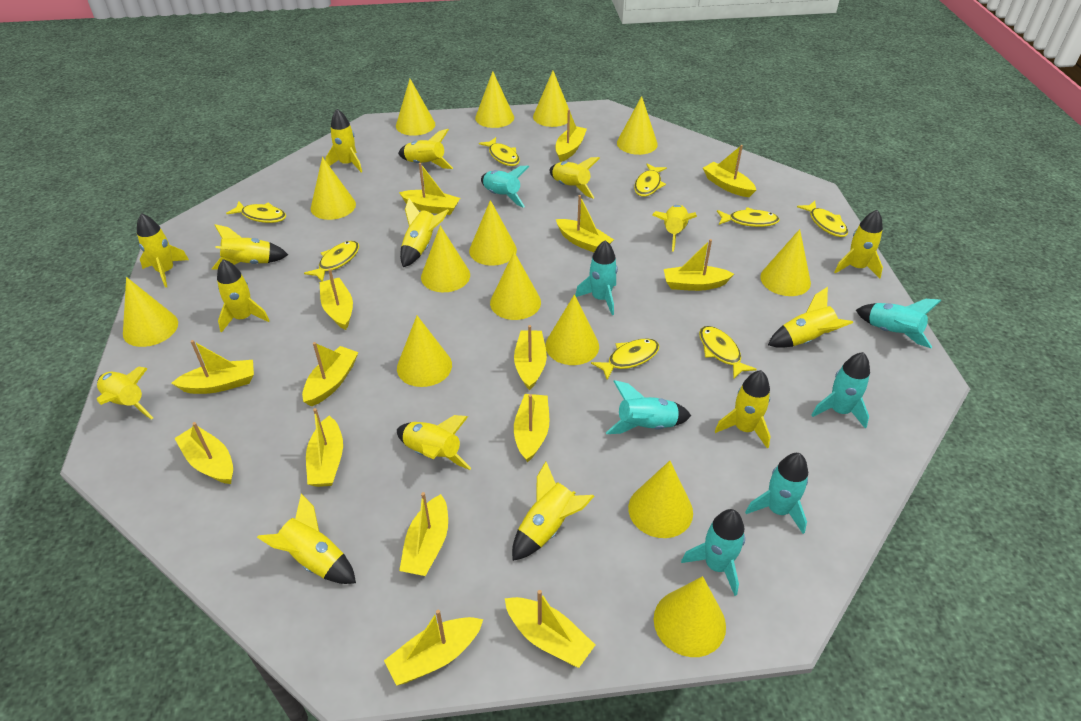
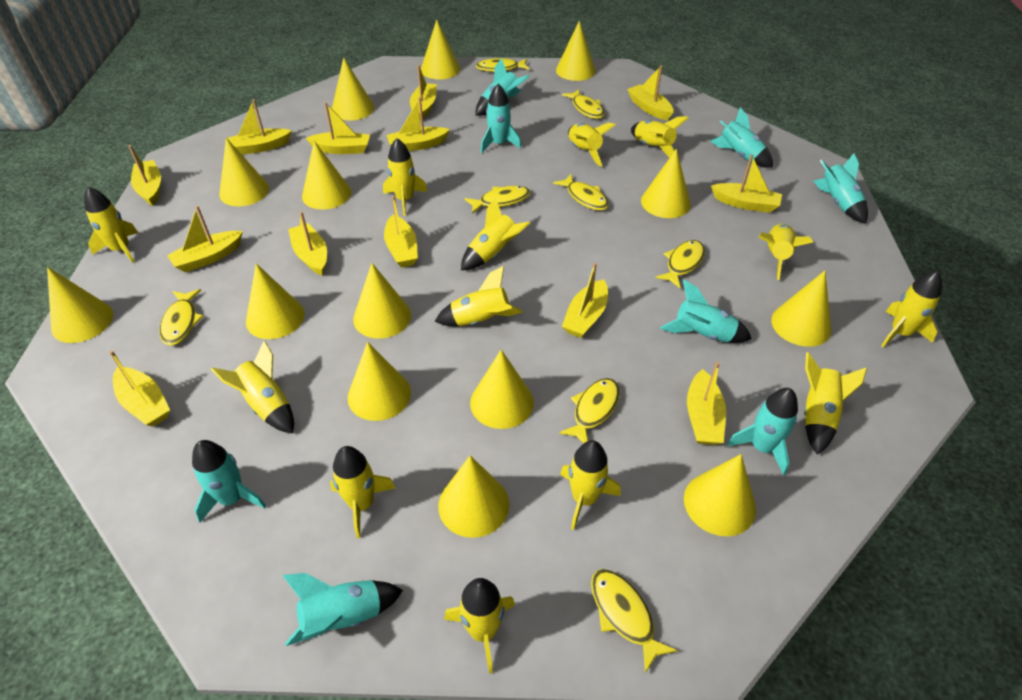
turquoise rocket: [481,166,529,208] [575,240,618,315] [606,380,691,434] [681,509,745,596] [745,453,808,534] [811,352,870,429] [856,299,942,348] = 7 -> [192,440,266,522] [282,573,403,646] [475,58,530,116] [481,84,521,153] [660,280,752,343] [710,108,773,168] [727,388,798,475] [814,153,868,224] = 8
yellow boat: [171,340,254,394] [174,422,233,484] [302,342,358,407] [306,408,343,487] [320,269,353,330] [384,610,483,686] [399,163,460,215] [399,492,448,576] [505,590,595,668] [514,325,547,390] [514,394,549,463] [556,109,587,162] [556,195,614,252] [664,239,734,291] [703,145,756,197] = 15 -> [109,350,170,427] [129,145,161,206] [167,206,243,272] [227,99,292,155] [288,212,327,275] [306,102,370,154] [384,196,418,268] [386,97,450,151] [410,65,437,121] [562,263,608,338] [627,65,673,120] [687,362,726,445] [711,154,782,213] = 13
yellow rocket: [97,366,153,420] [137,213,189,287] [212,224,288,270] [217,259,270,333] [257,494,356,584] [325,109,362,172] [397,415,471,470] [398,129,453,169] [400,198,449,267] [512,461,594,561] [550,157,600,199] [652,205,697,252] [715,370,770,448] [768,287,853,348] [834,210,883,279] = 15 -> [84,187,138,263] [211,341,294,433] [330,446,395,538] [383,138,428,216] [435,266,523,326] [444,578,515,674] [461,197,530,270] [560,440,621,530] [568,123,615,167] [631,116,689,158] [758,224,813,280] [804,352,867,455] [881,271,942,347] = 13

